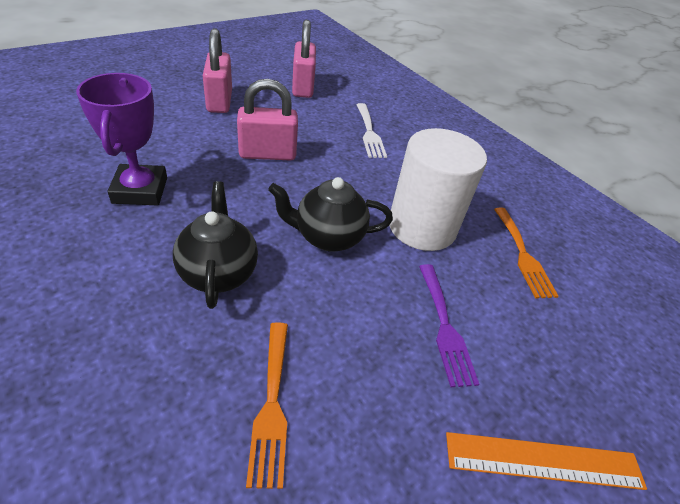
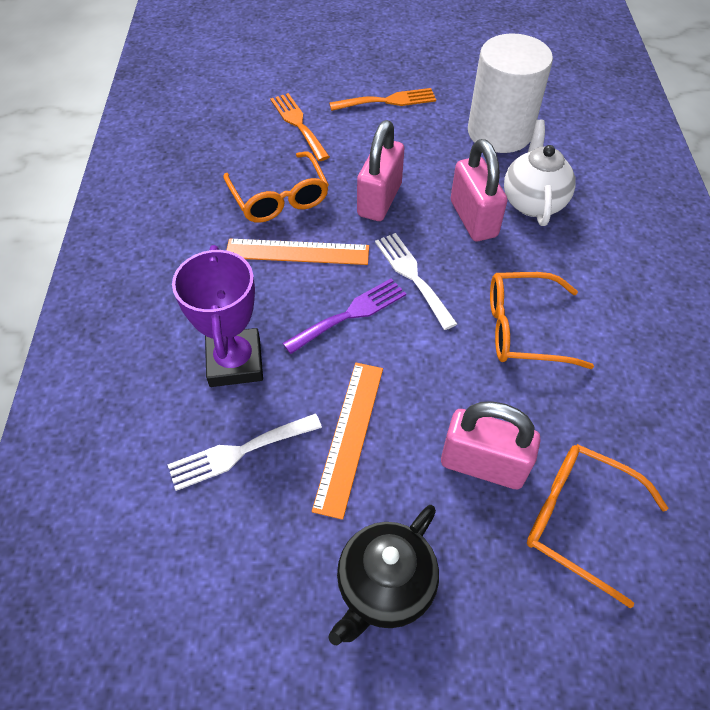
black teapot: [173,181,258,309] [268,177,393,252] = 2 -> [328,505,439,646] = 1
orange glasses: none = 0 -> [223,151,329,223] [490,272,594,369] [527,444,668,608] = 3
orange ruler: [446,432,647,490] = 1 -> [226,238,369,265] [312,363,383,520] = 2
white fork: [356,103,387,158] = 1 -> [168,413,322,491] [375,233,457,330] = 2
white teapot: none = 0 -> [504,120,576,226] = 1

